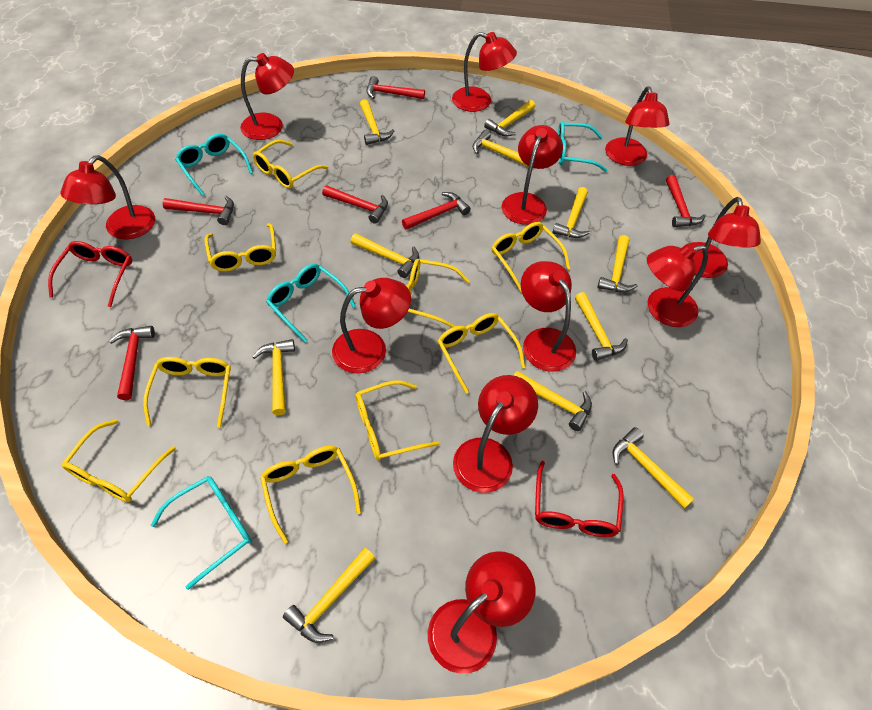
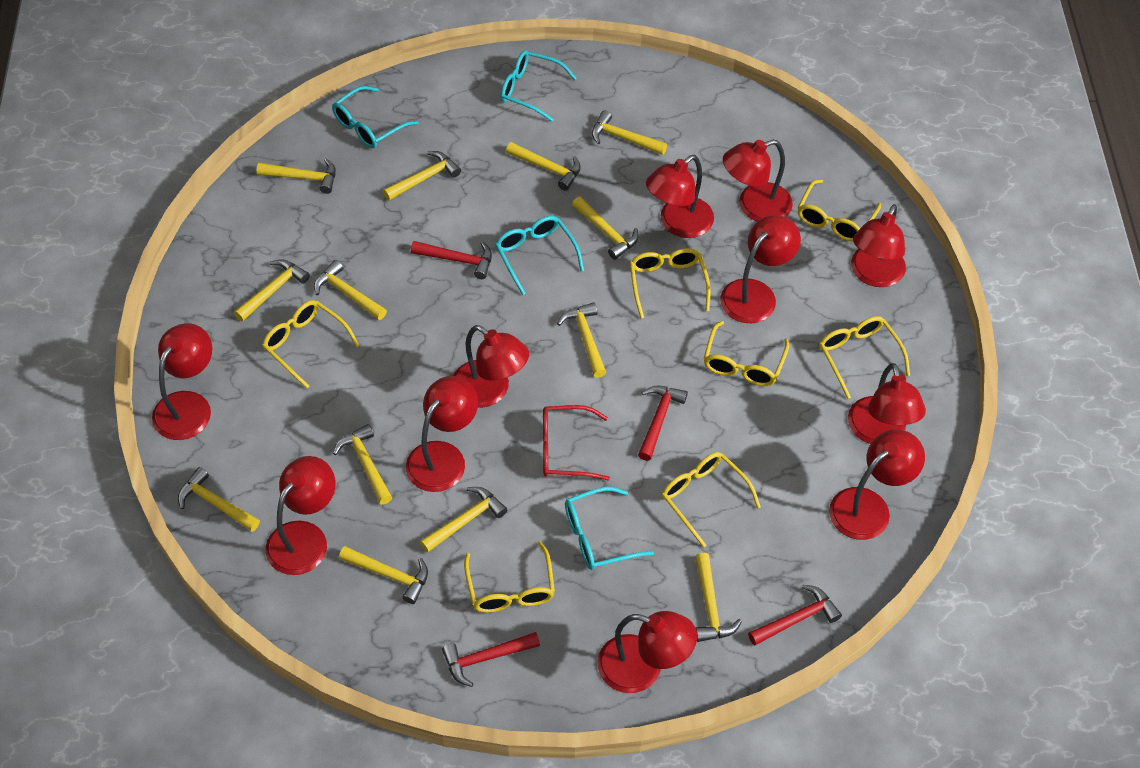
red glasses: [48,241,132,307] [535,461,623,537] = 2 -> [543,405,610,480] = 1
red hammer: [109,326,155,400] [163,196,234,225] [322,185,388,224] [366,76,425,99] [402,192,471,230] [666,175,706,227] = 6 -> [411,241,492,279] [442,632,540,687] [638,386,688,461] [748,585,842,646] = 4
yellow glasses: [62,419,176,502] [143,357,231,427] [205,223,276,272] [253,140,328,189] [260,446,361,544] [355,381,440,461] [406,259,470,328] [438,313,525,393] [492,222,570,292] = 9 -> [262,300,359,389] [464,542,555,613] [630,248,711,319] [662,452,761,548] [704,321,789,386] [797,179,881,242] [819,316,910,399] = 7
yellow hammer: [252,339,295,415] [283,548,375,643] [350,233,419,278] [360,99,394,145] [472,130,529,167] [484,100,535,136] [514,371,592,431] [552,187,590,238] [575,292,628,361] [598,235,638,292] [613,427,694,508] = 11 -> [178,467,260,532] [234,259,310,321] [257,158,336,194] [314,260,387,320] [333,424,392,505] [339,546,428,604] [383,151,461,201] [420,487,507,552] [506,142,581,191] [557,302,606,378] [572,197,639,260] [592,110,667,155] [695,553,742,642] = 13

